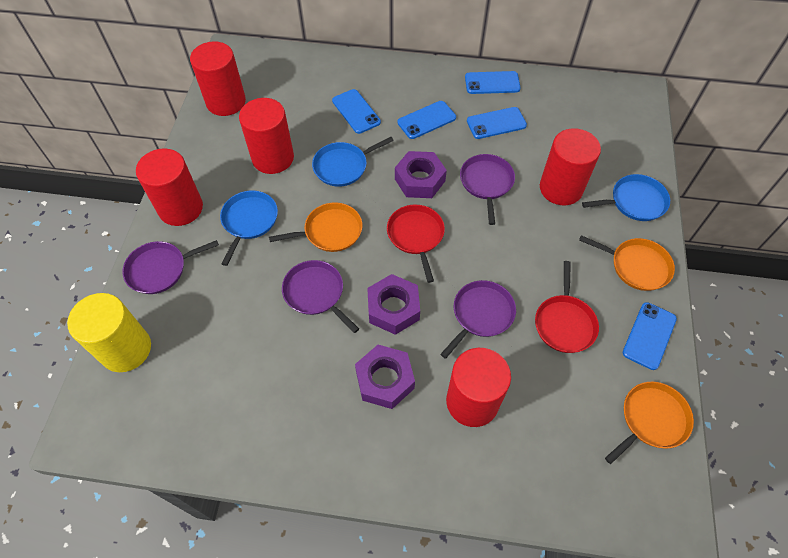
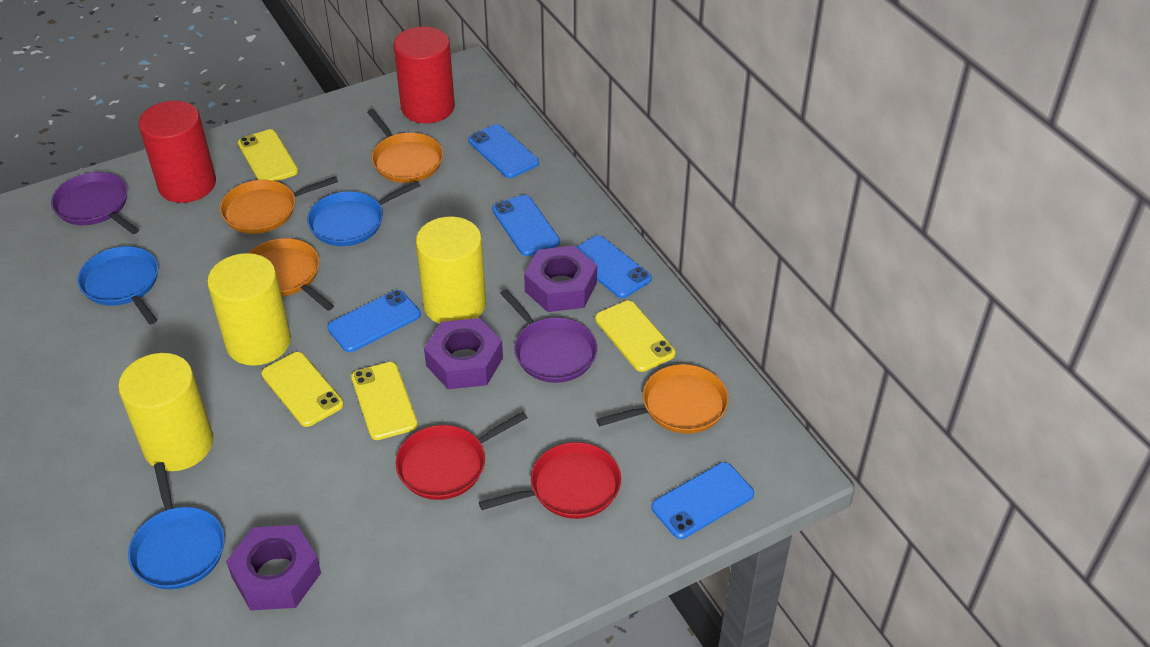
orange pan: [269,202,362,252] [579,235,675,291] [605,382,694,464] = 3 -> [220,176,338,234] [249,238,334,311] [367,109,443,183] [596,364,729,434] = 4
purple pan: [122,240,219,294] [282,260,359,333] [440,280,516,359] [460,154,515,225] = 4 -> [51,172,139,234] [500,289,597,383] = 2
red cylinder: [136,149,203,226] [190,41,246,116] [239,98,294,174] [446,348,511,427] [540,128,601,205] = 5 -> [138,101,216,203] [393,26,455,123] = 2
yellow cylinder: [67,293,151,372] = 1 -> [118,353,213,471] [207,253,291,366] [416,216,486,324] = 3
yellow phone: none = 0 -> [238,129,298,181] [261,352,344,427] [351,362,418,440] [595,300,676,372] = 4

